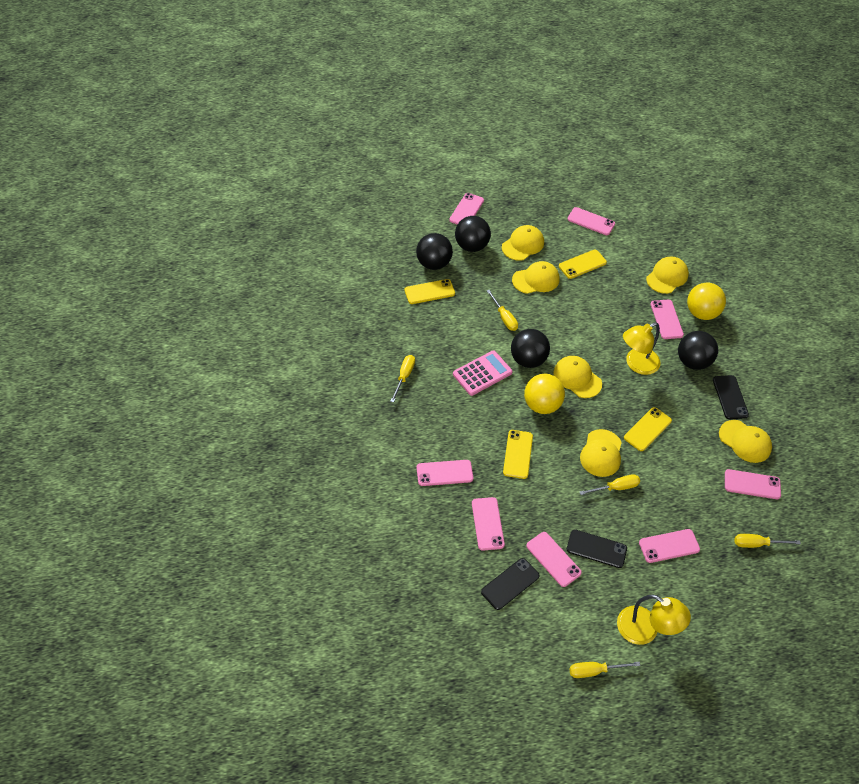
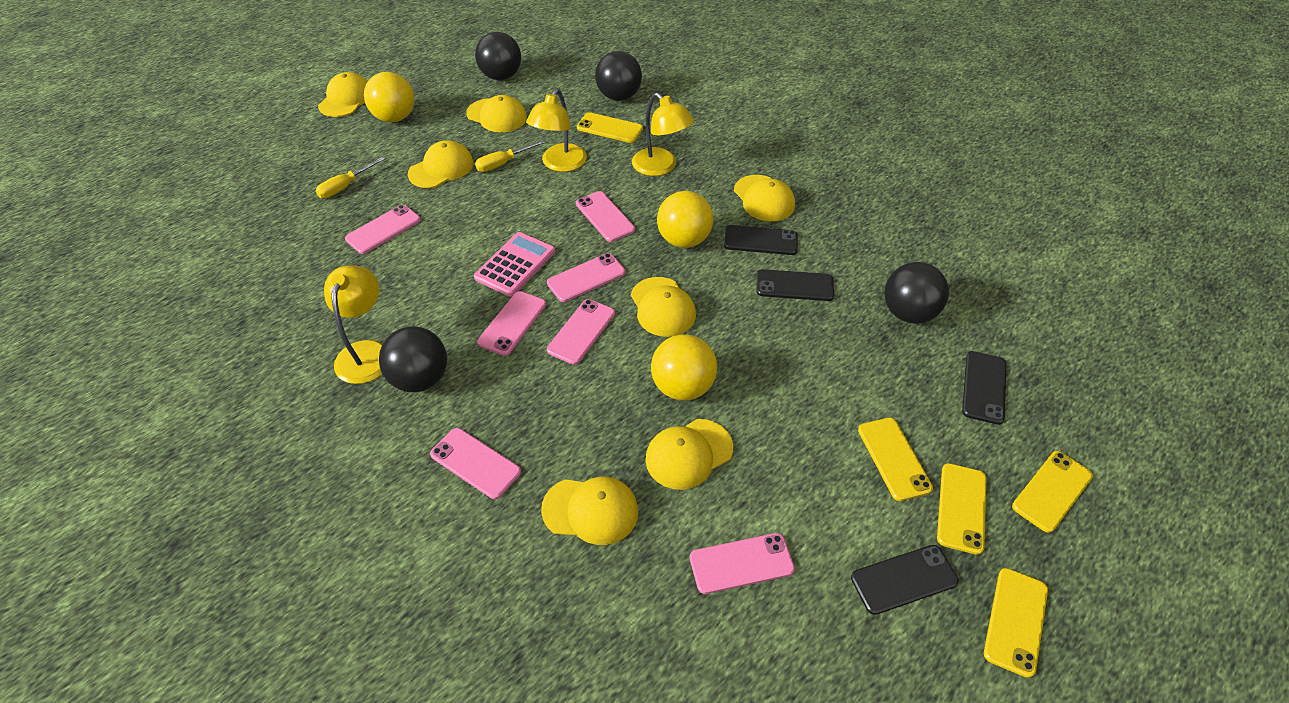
black phone: [481,558,540,610] [567,529,627,568] [713,375,749,419] = 3 -> [724,225,798,255] [757,269,834,301] [851,545,959,615] [962,351,1007,425] = 4
pink phone: [417,460,473,486] [449,193,484,225] [472,497,505,551] [526,532,582,587] [568,207,615,235] [639,529,700,563] [651,300,684,339] [725,469,781,499] = 8 -> [345,205,420,254] [430,428,521,499] [477,291,546,356] [547,253,625,302] [547,299,615,365] [576,191,635,242] [690,533,795,594] = 7
yellow ball: [524,374,565,414] [687,283,726,320] = 2 -> [364,72,414,122] [651,334,717,401] [657,191,714,248] = 3
yellow cap: [502,225,544,261] [512,261,559,294] [554,356,602,398] [580,429,622,477] [646,256,689,294] [719,420,772,463] = 6 -> [318,72,368,117] [408,140,473,188] [466,95,527,132] [541,477,638,545] [631,277,696,337] [645,419,733,490] [734,175,795,221] = 7
yellow lamp: [617,595,691,645] [623,322,660,375] = 2 -> [324,265,383,384] [526,89,587,172] [632,93,694,176] = 3
yellow phone: [404,279,455,304] [503,430,533,479] [559,250,607,279] [624,407,672,451] = 4 -> [577,112,643,143] [858,418,933,501] [937,463,986,555] [984,568,1048,678] [1012,451,1093,533] = 5
yellow screwdriver: [390,355,415,402] [487,290,518,331] [569,662,640,678] [580,474,640,495] [734,534,801,548] = 5 -> [315,157,385,198] [475,140,545,172] = 2

